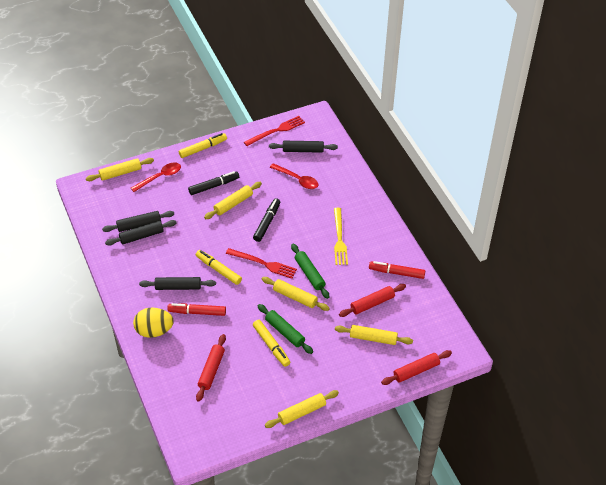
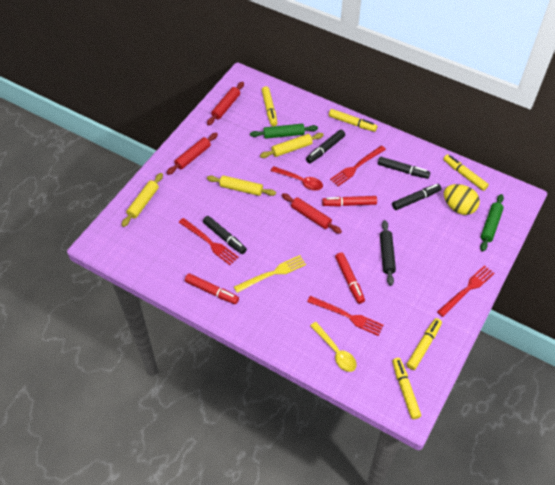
black marker: [188,171,239,195] [253,198,280,242] = 2 -> [203,216,247,254] [306,130,345,163] [378,157,430,179] [392,184,441,210] = 4
black rolling pin: [102,211,174,232] [105,220,177,245] [139,277,216,290] [269,141,338,153] = 4 -> [380,220,396,286] = 1
red fork: [226,248,297,279] [244,116,305,146] = 2 -> [179,218,239,265] [307,296,384,336] [330,145,386,186] [437,265,495,317] = 4
red marker: [168,303,226,316] [369,261,425,279] = 2 -> [185,273,239,304] [322,196,377,207] [335,252,365,304] = 3
red spoon: [131,162,181,192] [270,163,318,189] = 2 -> [271,166,323,191] = 1
yellow marker: [179,133,227,158] [196,250,242,285] [253,320,290,367] = 3 -> [262,86,277,126] [329,109,377,132] [392,358,421,419] [407,318,442,370] [443,154,489,191] = 5
yellow rolling pin: [86,158,154,181] [204,182,262,219] [262,277,330,311] [265,390,339,428] [335,325,413,345] = 5 -> [122,173,163,227] [207,175,276,196] [260,133,324,158] = 3
yellow spoon: none = 0 -> [310,322,357,372] = 1

